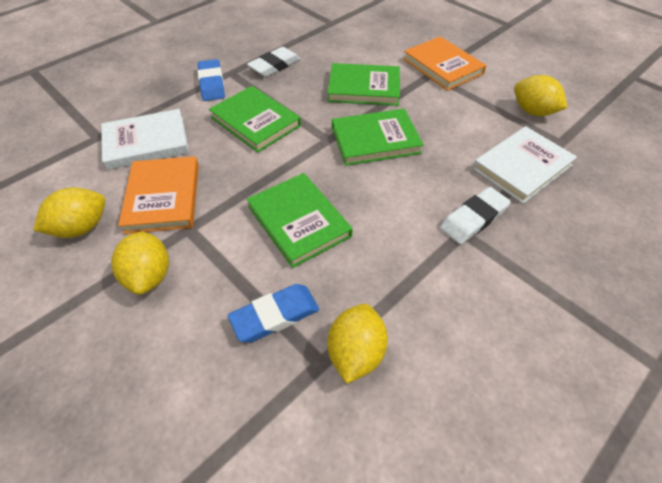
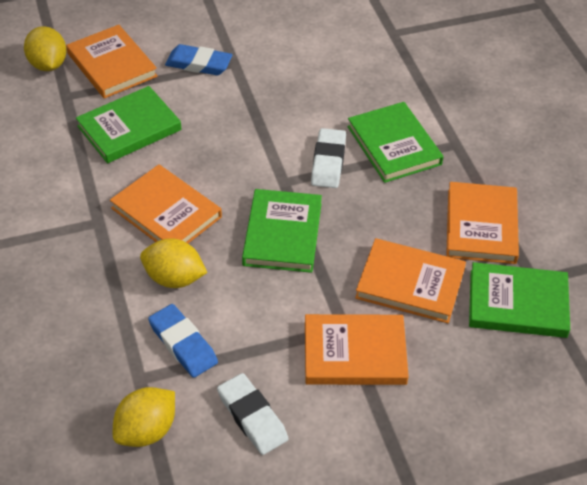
orange book: [118,156,199,234] [403,36,487,91] = 2 -> [66,25,158,99] [110,164,222,243] [305,314,409,385] [355,238,466,323] [446,182,519,264] = 5
white book: [101,109,189,170] [473,126,577,204] = 2 -> none = 0
yellow lemon: [33,187,105,238] [111,231,169,295] [328,304,388,384] [514,75,568,116] = 4 -> [24,26,67,71] [113,387,175,447] [140,238,207,288] = 3

